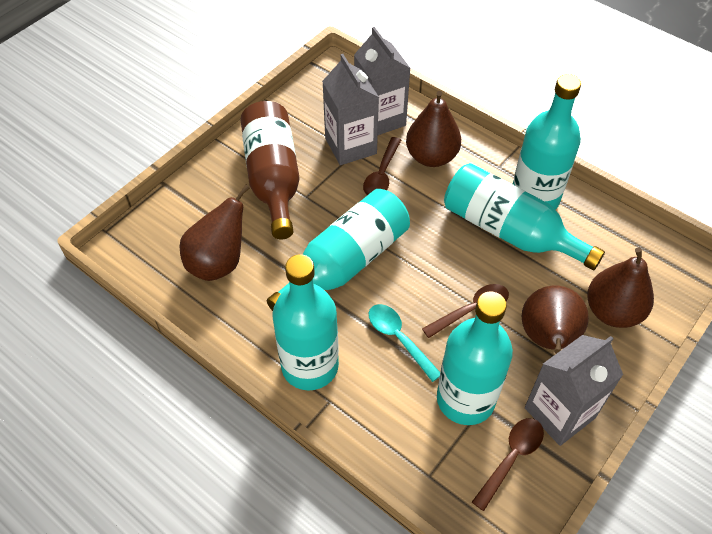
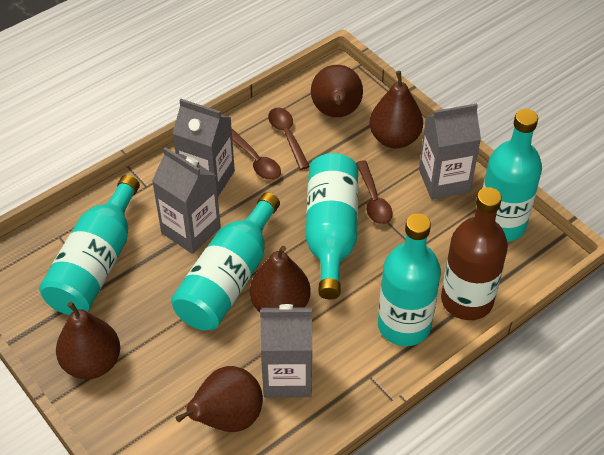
brown pear: [180,185,250,281] [406,91,461,167] [522,286,589,354] [587,248,654,328] = 4 -> [56,302,120,379] [176,366,263,432] [250,246,311,312] [311,65,363,117] [369,71,423,148] = 5
grey carton: [322,54,379,165] [354,27,411,135] [525,335,623,446] = 3 -> [152,147,221,254] [172,99,235,196] [260,304,312,398] [419,103,481,200] = 4
turquoise spoon: [369,304,440,382] = 1 -> none = 0

